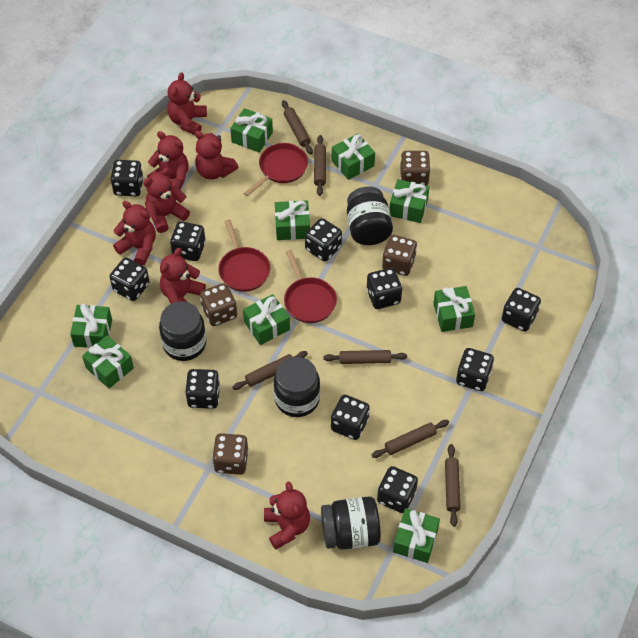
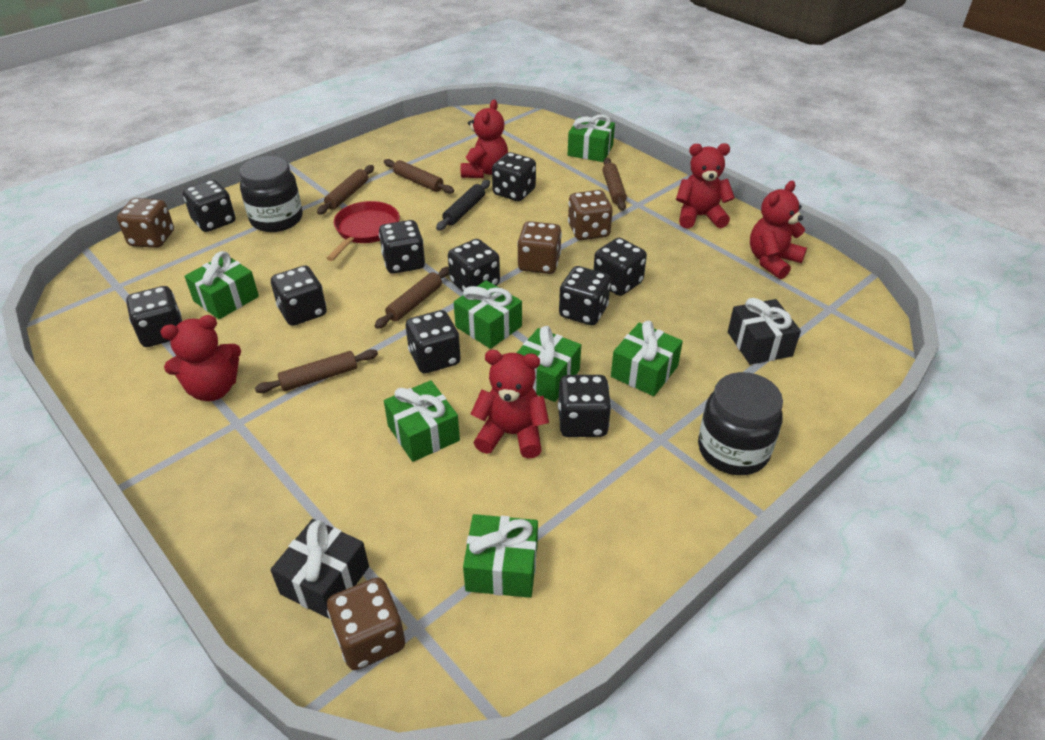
black gift: none = 0 -> [270,519,369,619] [728,298,801,365] = 2
black jar: [159,301,206,361] [274,357,320,417] [321,496,381,550] [347,186,393,245] = 4 -> [239,156,303,232] [698,372,783,475] = 2
black rolling pin: none = 0 -> [436,180,490,231] = 1
brown rolling pin: [232,351,308,390] [282,100,313,154] [314,135,326,196] [323,350,407,364] [372,420,449,458] [445,444,460,527] = 6 -> [255,349,378,393] [317,165,374,215] [374,267,449,329] [384,159,454,194] [603,158,627,211] = 5
green gift: [70,304,112,348] [82,335,134,389] [230,108,273,153] [243,294,290,345] [275,200,310,240] [332,134,375,180] [389,179,429,223] [393,508,440,563] [433,286,475,332] = 9 -> [184,251,259,319] [384,380,460,462] [454,280,522,349] [463,514,538,598] [517,326,581,402] [568,115,615,162] [611,321,683,396] = 7
red pan: [218,220,270,292] [244,143,308,197] [284,250,337,323] = 3 -> [326,201,400,261] = 1
red teddy bear: [113,201,156,265] [143,168,190,233] [147,131,189,189] [160,248,206,304] [167,72,207,135] [195,131,238,180] [264,481,310,550] = 7 -> [160,315,241,401] [461,100,508,178] [471,350,549,458] [676,143,735,229] [750,181,807,279] = 5

